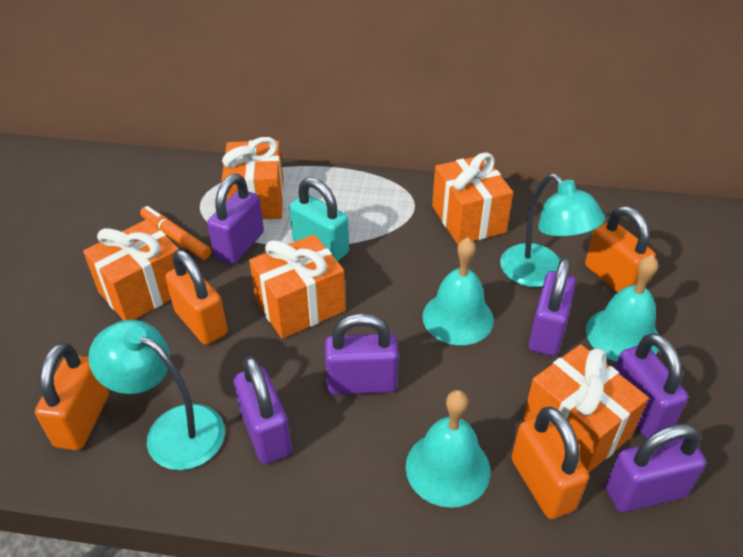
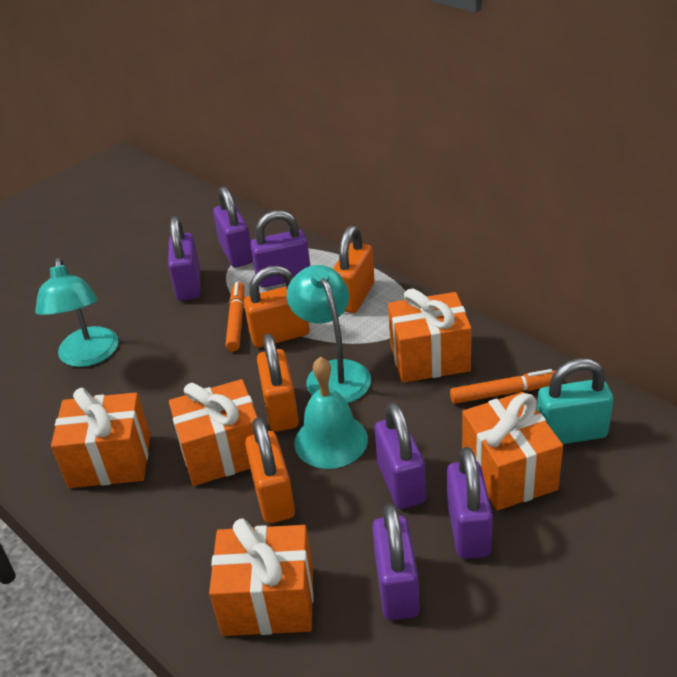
orange marker: [140,206,211,260] = 1 -> [225,282,244,352] [450,369,556,404] = 2
turquoise bell: [406,390,490,508] [423,237,494,345] [586,255,659,362] = 3 -> [294,357,368,469] = 1

